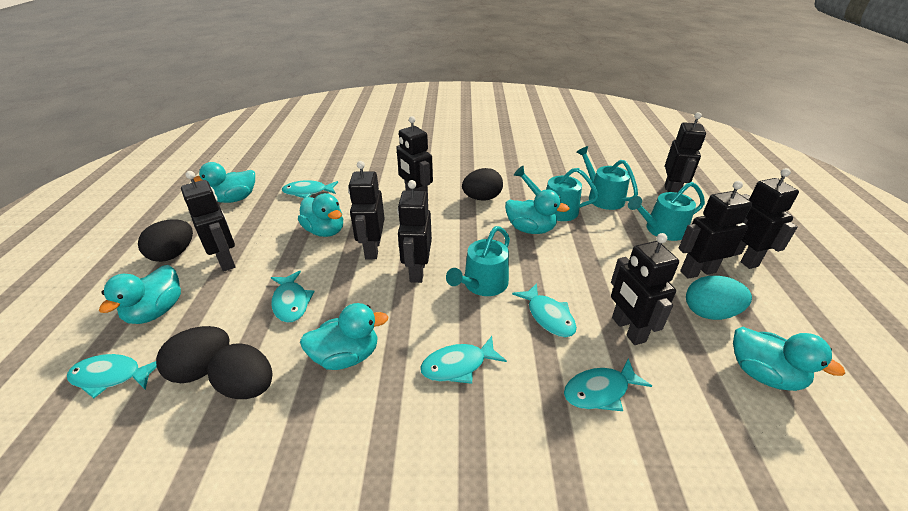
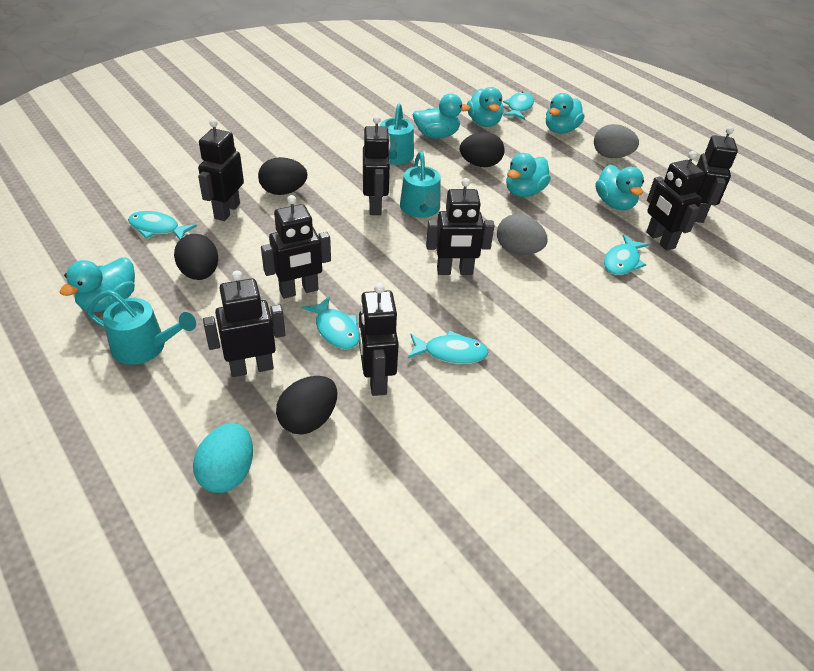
grey egg: none = 0 -> [497,214,548,255] [594,124,639,158] = 2
turquoise fish: [67,354,157,398] [271,271,315,323] [282,180,338,198] [420,336,507,384] [512,283,577,337] [564,358,652,411] = 6 -> [128,211,197,240] [302,297,359,350] [408,330,489,364] [503,92,534,120] [604,234,649,275] = 5
turquoise watering can: [446,226,510,296] [514,166,599,221] [576,146,638,210] [628,182,705,241] = 4 -> [87,290,196,365] [380,103,414,165] [400,152,441,218] = 3

